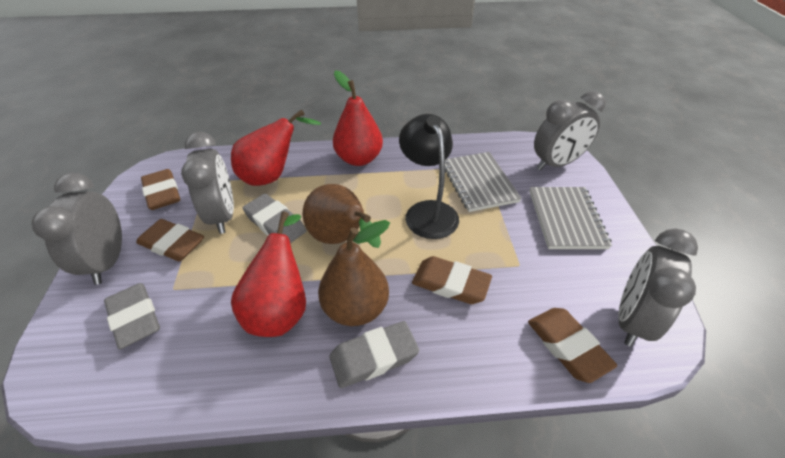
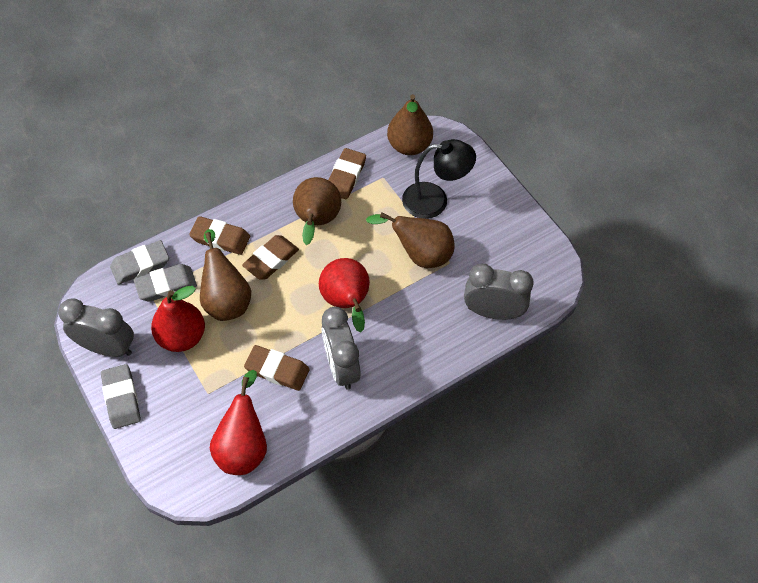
brown pear: [303,184,381,248] [318,220,390,326] = 2 -> [200,229,251,321] [293,177,341,245] [366,212,455,268] [387,94,433,155] = 4
grey clock: [31,173,122,285] [181,132,234,234] [534,91,606,170] [619,228,698,347] = 4 -> [58,299,134,357] [322,307,361,390] [464,264,534,320] = 3
grey notebook: [445,152,522,212] [529,187,612,249] = 2 -> none = 0

